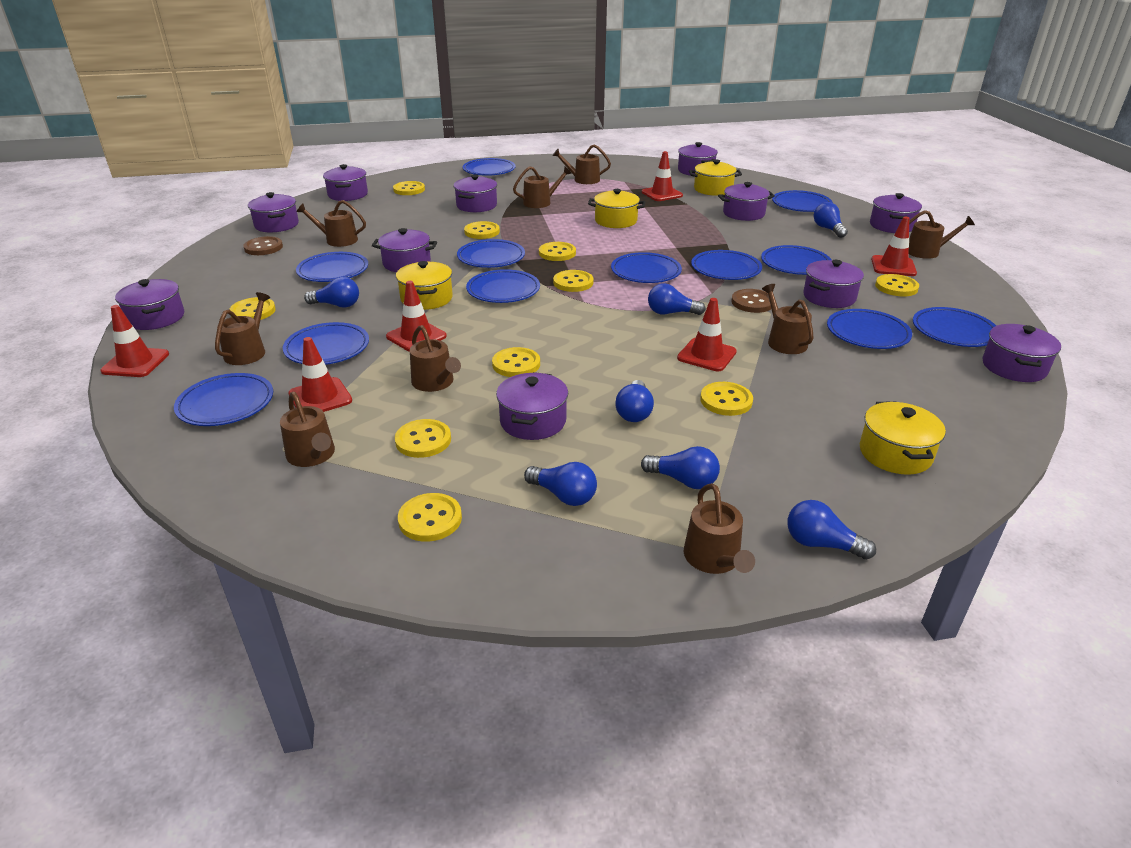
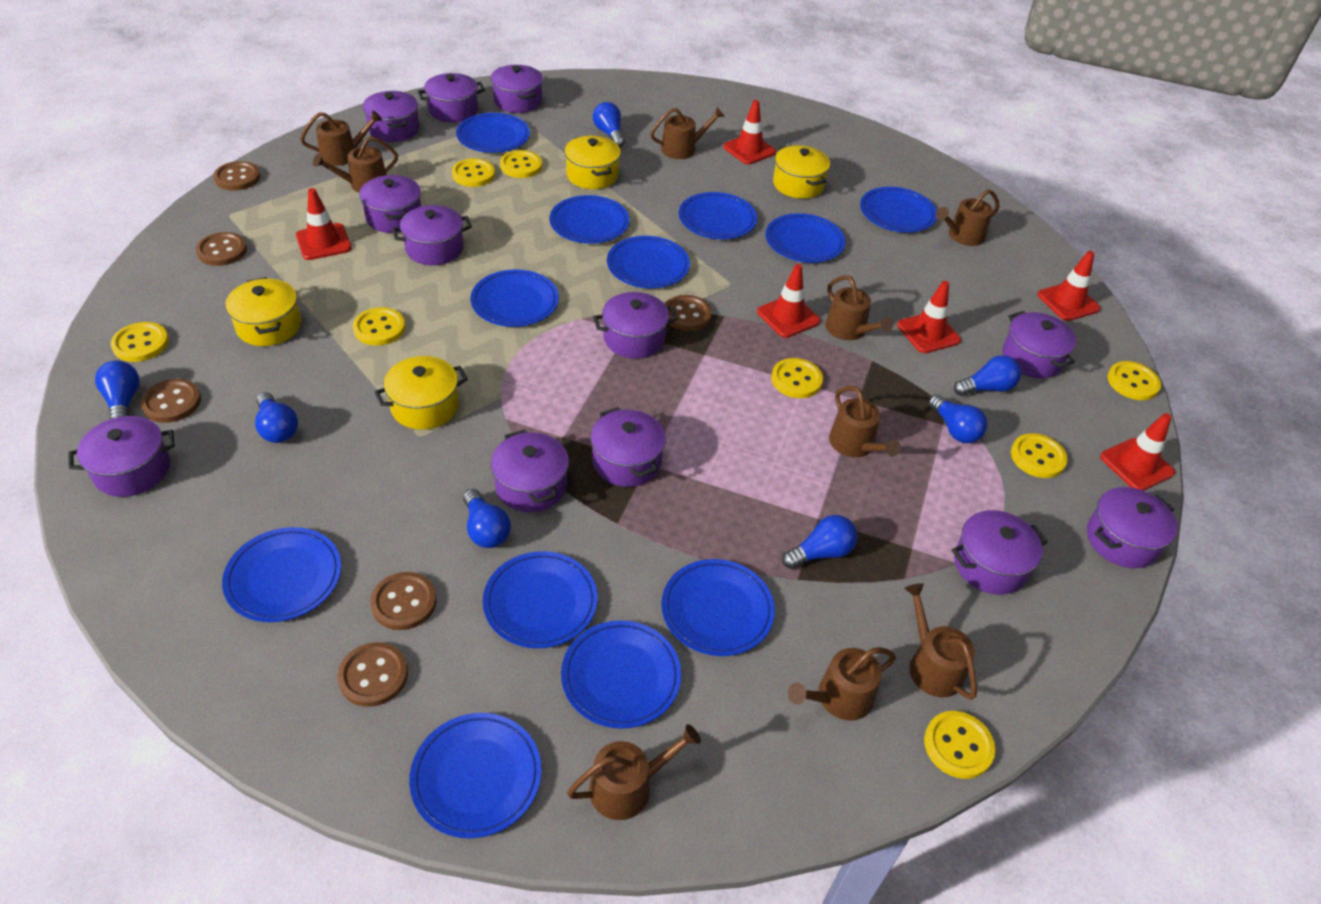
brown button: [243,236,283,255] [731,289,771,313] = 2 -> [140,379,201,423] [196,232,247,266] [213,161,261,191] [337,642,408,707] [370,572,437,630] [665,295,712,331] = 6
purple pot: [115,279,184,330] [248,192,299,232] [323,164,368,201] [372,228,437,272] [453,174,497,212] [496,372,568,440] [678,142,718,176] [718,182,775,221] [803,260,864,308] [870,193,922,233] [982,324,1061,382] = 11 -> [69,416,175,497] [359,174,421,233] [363,91,419,142] [392,205,472,265] [417,73,485,123] [491,65,543,113] [491,429,569,512] [590,407,666,487] [593,292,678,359] [952,510,1048,595] [1002,311,1076,378] [1087,487,1178,568] = 12
yellow button: [229,297,276,320] [393,181,425,195] [395,419,451,458] [398,493,462,542] [464,221,500,239] [492,347,540,377] [539,242,576,261] [553,270,593,292] [700,382,753,416] [875,274,919,296] = 10 -> [111,322,169,362] [353,307,405,346] [452,158,495,187] [500,150,542,178] [771,358,823,398] [924,711,995,779] [1011,433,1068,478] [1107,361,1161,400] = 8

